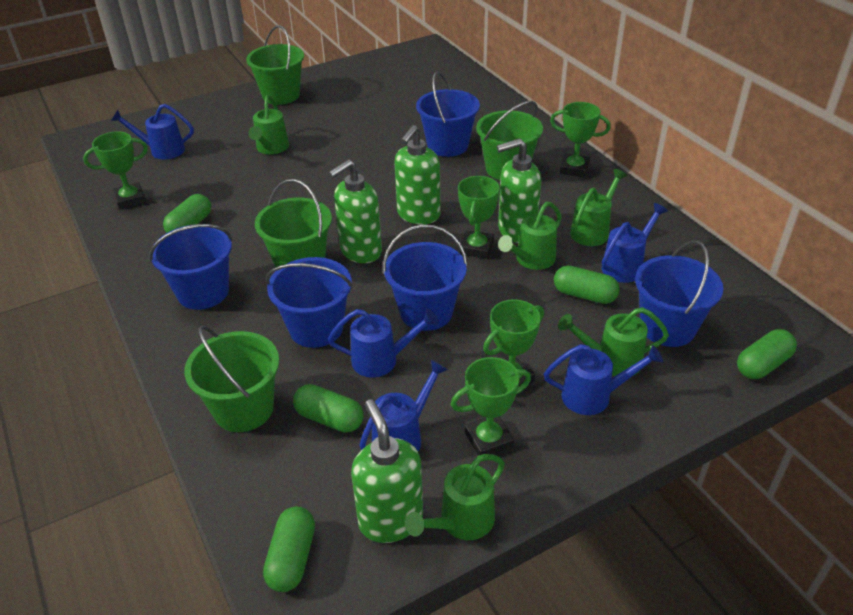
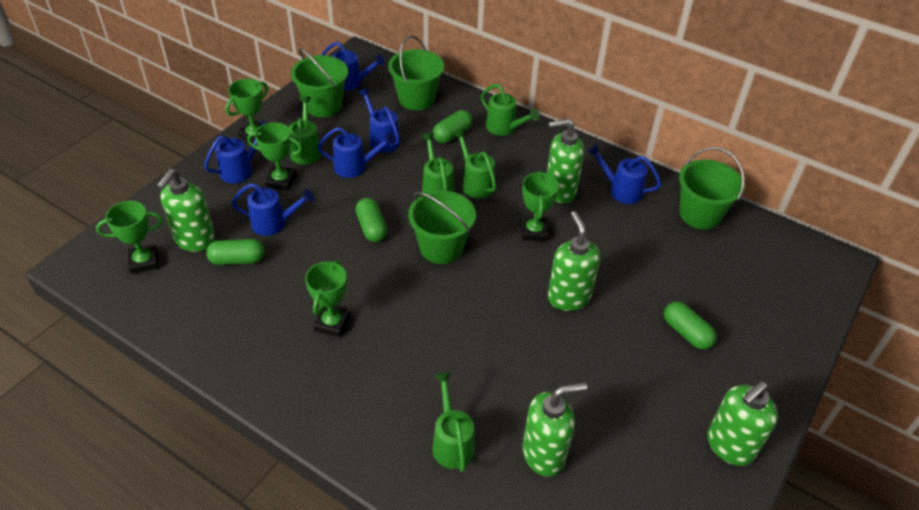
blue bucket: [149,224,232,310] [266,257,353,348] [383,224,468,331] [416,72,480,157] [635,241,723,347] = 5 -> none = 0
blue watering can: [111,104,194,160] [328,309,439,377] [359,360,448,451] [544,344,663,415] [601,203,668,283] = 5 -> [204,120,267,184] [231,183,314,236] [317,127,395,178] [322,42,385,91] [358,88,400,153] [587,144,661,204] = 6
green capsule: [163,194,211,233] [263,506,315,592] [293,384,364,433] [554,265,620,304] [737,329,797,379] = 5 -> [206,239,265,265] [355,198,387,242] [433,110,473,143] [664,301,717,350] = 4
green soap dispenser: [328,159,382,263] [351,399,423,543] [394,125,441,224] [497,138,541,243] = 4 -> [157,169,216,252] [522,382,587,477] [547,119,584,203] [548,211,600,311] [707,382,778,466] = 5

